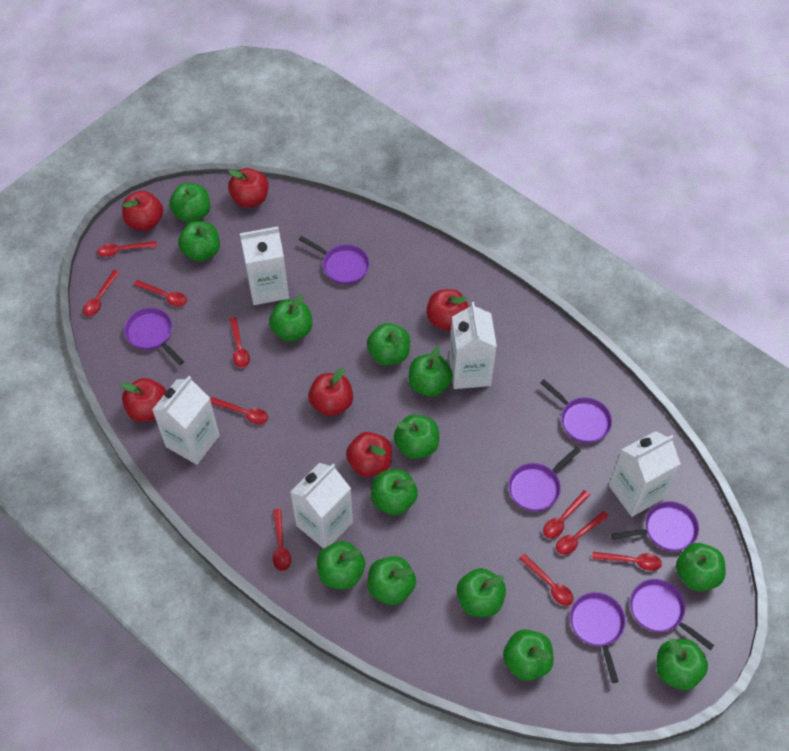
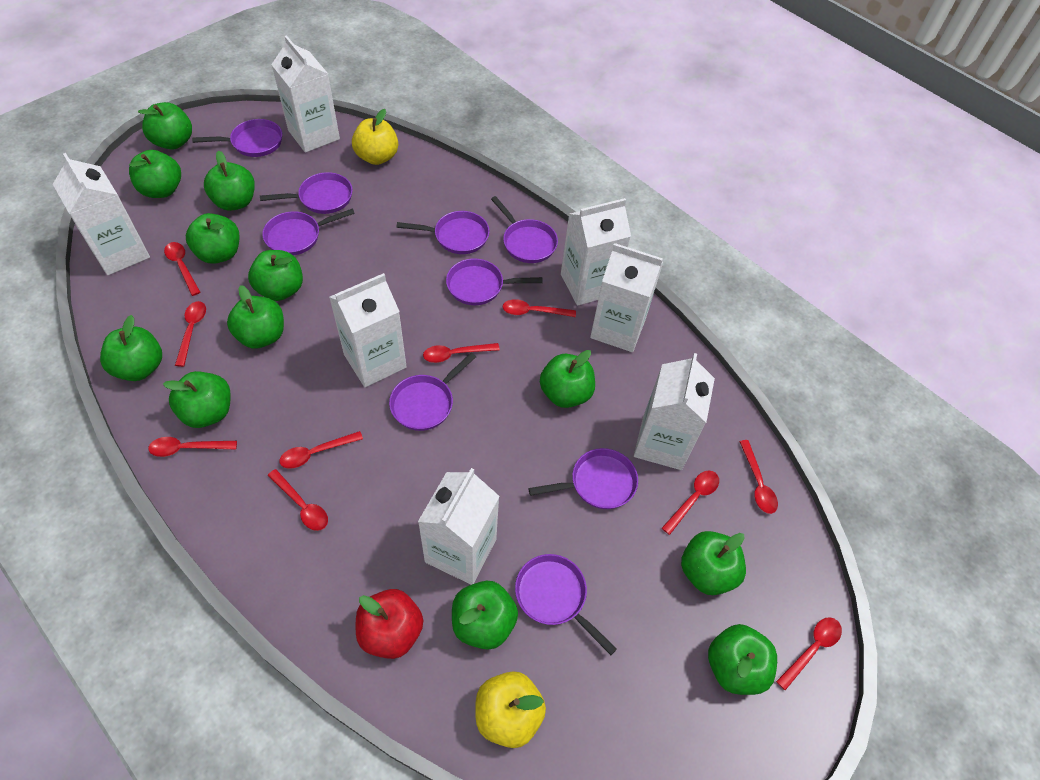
green apple: [169,183,210,223] [178,221,220,262] [269,295,312,342] [317,541,365,589] [367,323,410,366] [367,556,416,605] [371,469,418,515] [394,414,439,459] [409,346,453,397] [457,568,506,617] [503,629,554,681] [656,638,708,690] [676,543,726,591] = 13 -> [100,315,162,381] [129,150,181,198] [138,102,192,150] [163,371,231,428] [186,213,239,264] [204,151,255,211] [227,285,284,349] [248,250,303,301] [452,581,518,650] [540,350,595,408] [681,531,746,595] [708,624,777,695] = 12
purple pan: [124,308,184,365] [299,236,370,284] [509,447,581,511] [540,379,612,443] [570,592,625,683] [611,501,699,551] [630,579,714,650] = 7 -> [192,119,282,157] [260,172,353,214] [262,208,355,255] [389,352,476,431] [397,211,489,254] [446,258,542,305] [491,196,558,263] [515,554,617,655] [529,448,638,509] = 9
red apple: [121,378,166,422] [122,191,163,231] [228,168,269,207] [308,368,353,416] [346,432,392,477] [426,289,469,331] = 6 -> [356,589,423,659] = 1
white carton: [152,376,220,465] [240,227,289,305] [290,463,353,549] [449,302,497,389] [609,431,681,517] = 5 -> [53,153,150,275] [271,35,340,153] [329,273,407,387] [418,468,500,585] [561,198,631,306] [590,243,663,352] [634,353,715,470] = 7
yellow apple: none = 0 -> [352,109,398,165] [475,671,546,748] = 2

